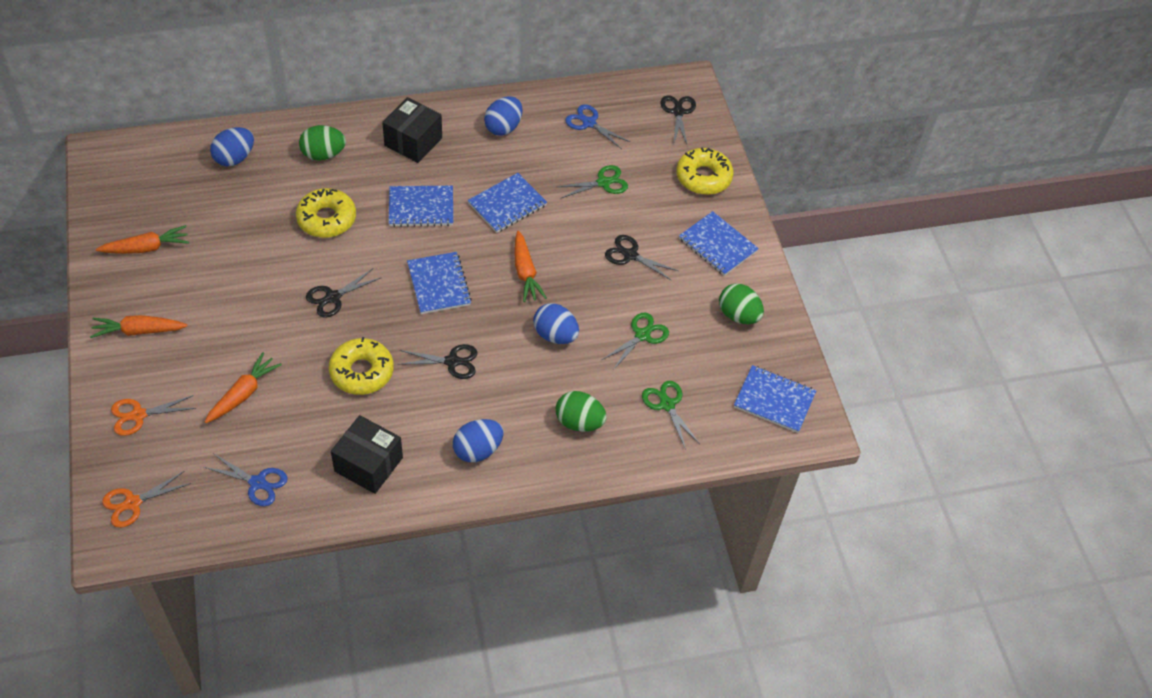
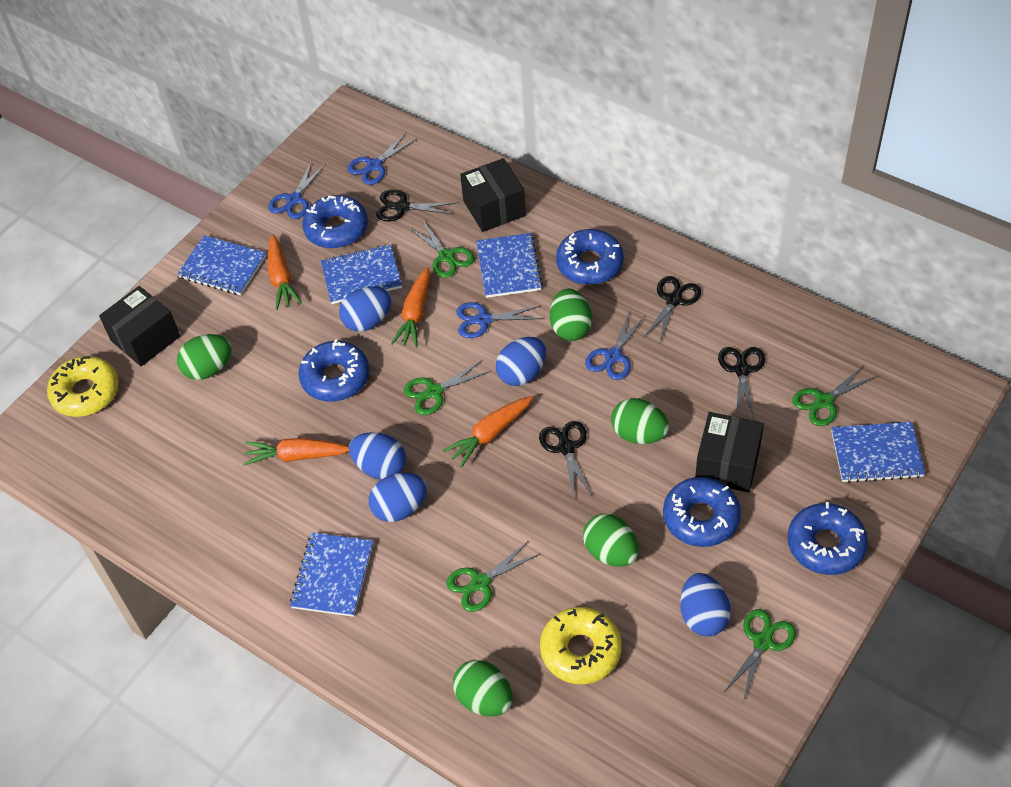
black box: [331,415,403,494] [382,97,442,163] = 2 -> [99,286,180,366] [460,158,526,232] [695,412,764,493] = 3
blue donut: none = 0 -> [298,339,370,402] [302,195,368,248] [556,229,624,285] [663,477,741,547] [787,502,868,575] = 5
blue egg: [210,127,254,166] [453,419,503,462] [484,96,522,136] [533,303,579,344] = 4 -> [339,286,391,332] [349,432,406,480] [369,473,427,522] [496,337,546,386] [680,573,731,637] = 5
blue scissors: [204,453,288,506] [565,105,630,149] = 2 -> [268,161,326,219] [347,133,417,185] [456,302,542,338] [585,311,646,380] = 4
green egg: [299,125,346,161] [556,391,607,432] [719,284,764,324] = 3 -> [177,334,232,380] [453,660,513,716] [550,289,592,341] [583,514,639,567] [611,398,669,444] = 5
green scissors: [557,165,628,199] [602,313,669,370] [642,381,700,450] = 3 -> [404,360,491,415] [408,220,474,278] [446,541,540,612] [724,609,796,702] [792,365,877,426] = 5
orange scissors: [102,471,191,528] [111,395,196,436] = 2 -> none = 0
yellow donut: [296,188,356,238] [329,337,394,395] [676,147,734,195] = 3 -> [47,356,119,417] [540,607,622,684] = 2

